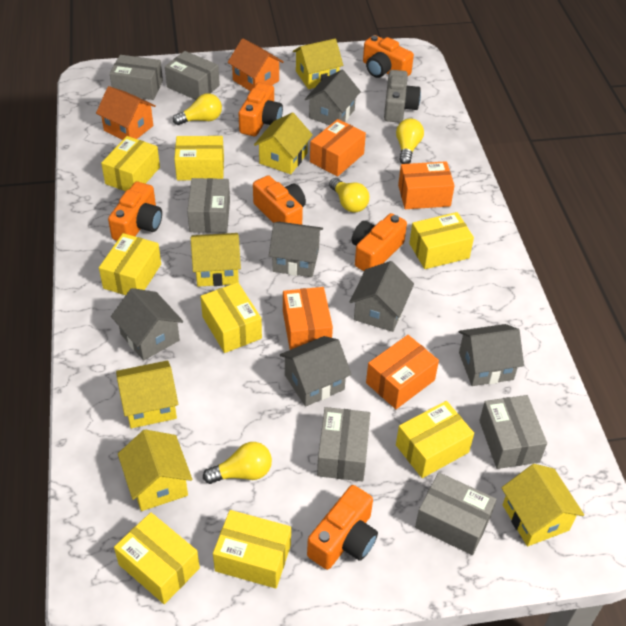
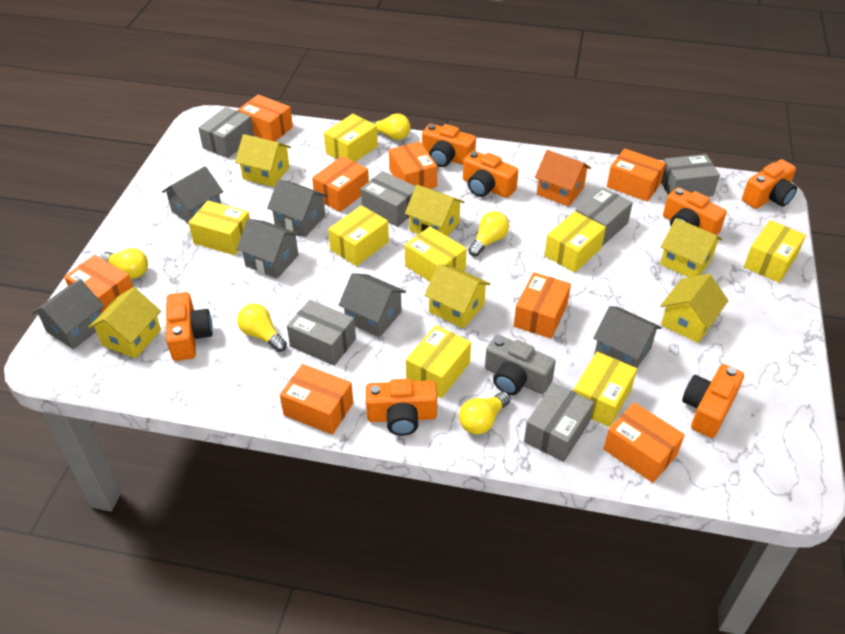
orange box: [283,287,333,350] [310,119,366,177] [366,335,439,409] [398,161,455,209] = 4 -> [64,255,133,312] [238,94,293,142] [280,364,353,435] [312,156,369,212] [389,141,437,189] [514,272,571,339] [603,402,685,483] [607,149,666,202] = 8
orange camera: [108,182,162,241] [238,82,283,136] [253,175,306,225] [307,485,378,570] [351,213,407,271] [363,35,414,78] = 6 -> [166,292,213,361] [366,379,437,436] [422,124,476,167] [463,151,518,198] [663,187,727,235] [682,364,744,438] [742,159,797,209] = 7
orange house: [96,86,156,140] [228,38,284,91] = 2 -> [535,150,591,207] = 1
yellow light bulb: [173,93,222,125] [203,442,272,484] [329,178,369,213] [396,119,424,164] = 4 -> [100,248,148,279] [237,303,287,352] [369,113,410,140] [459,391,511,435] [468,211,509,257] = 5

